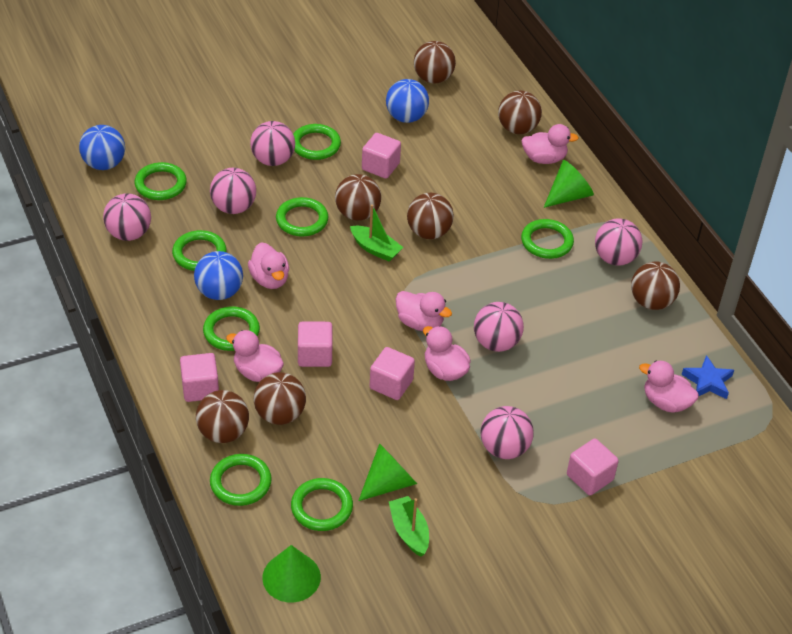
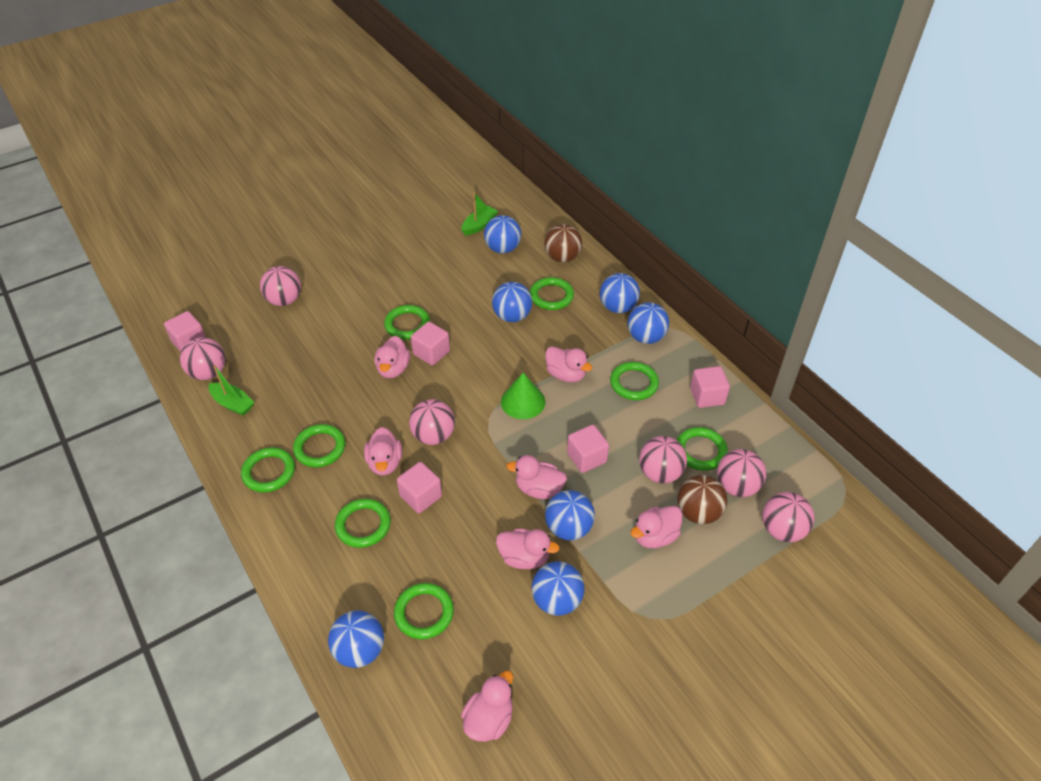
blue ball: [79,125,125,170] [194,251,243,300] [386,79,429,123] = 3 -> [328,610,384,668] [484,215,521,253] [492,282,532,322] [532,561,584,616] [545,490,595,541] [600,273,640,313] [628,302,669,344] = 7
blue star: [681,355,734,399] = 1 -> none = 0
brown ball: [196,390,249,443] [254,372,306,425] [335,174,381,221] [407,193,454,239] [414,41,456,83] [498,90,542,134] [631,262,680,310] = 7 -> [544,224,582,262] [677,475,727,524] = 2
green cone: [262,545,321,603] [358,443,417,501] [544,160,594,208] = 3 -> [501,373,545,419] = 1
pink duck: [226,330,284,382] [248,243,289,289] [396,291,452,331] [423,326,471,381] [521,124,579,164] [639,361,699,413] = 6 -> [364,427,402,476] [375,336,410,378] [461,671,513,742] [496,528,559,569] [506,455,567,499] [545,346,592,383] [631,506,683,548] = 7

